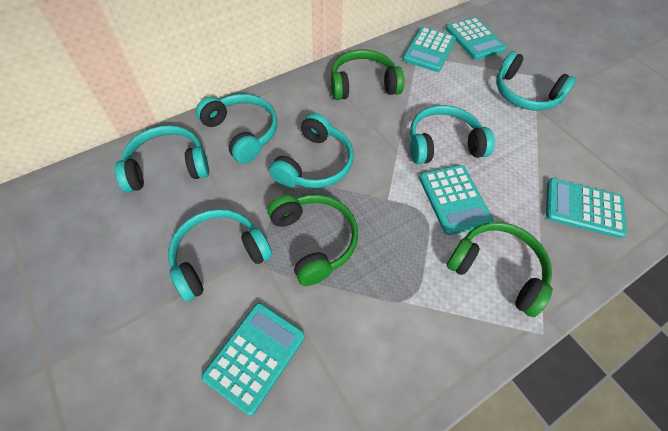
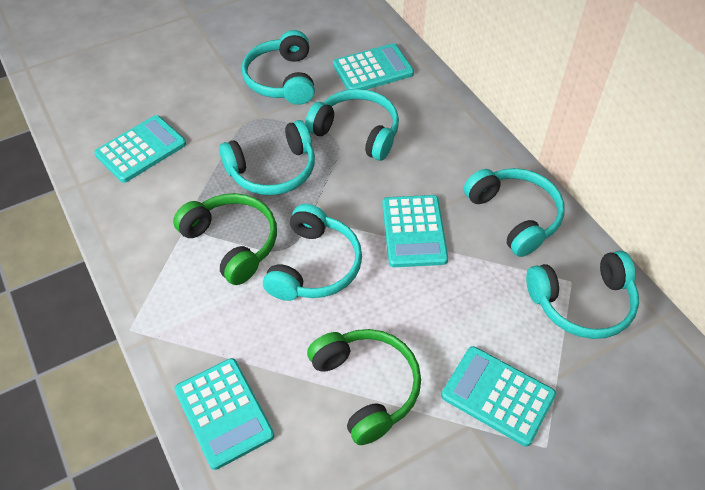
green headphones: [267,194,358,286] [331,50,404,100] [447,222,553,317] = 3 -> [173,193,277,285] [307,329,421,445] = 2

